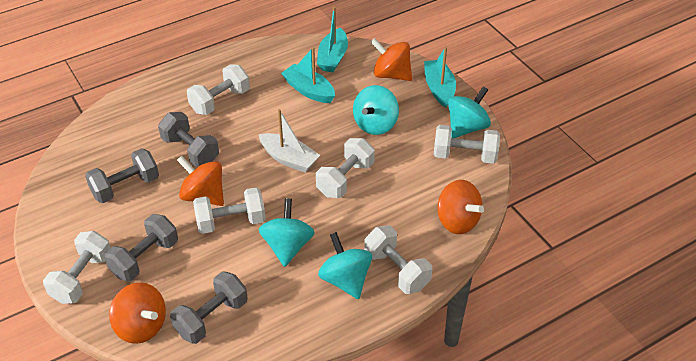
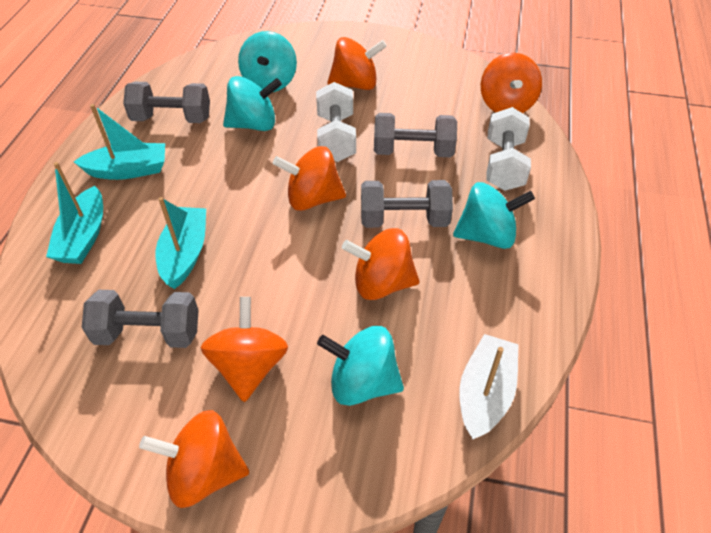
orange spinning top: [109,282,166,344] [177,156,224,206] [371,38,412,81] [437,180,484,234] = 4 -> [139,410,249,508] [201,297,288,402] [273,146,346,211] [327,37,387,90] [342,228,420,300] [481,53,542,113] = 6
white dumbbell: [43,231,111,304] [187,64,250,115] [193,187,266,234] [316,138,375,198] [364,226,432,294] [434,125,500,164] = 6 -> [316,82,356,162] [486,107,531,191] = 2

